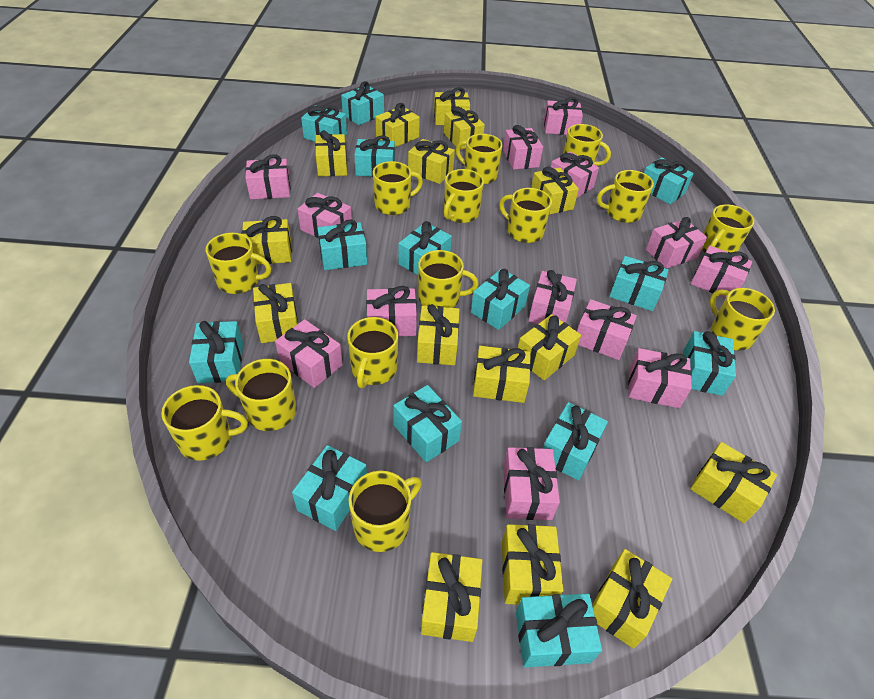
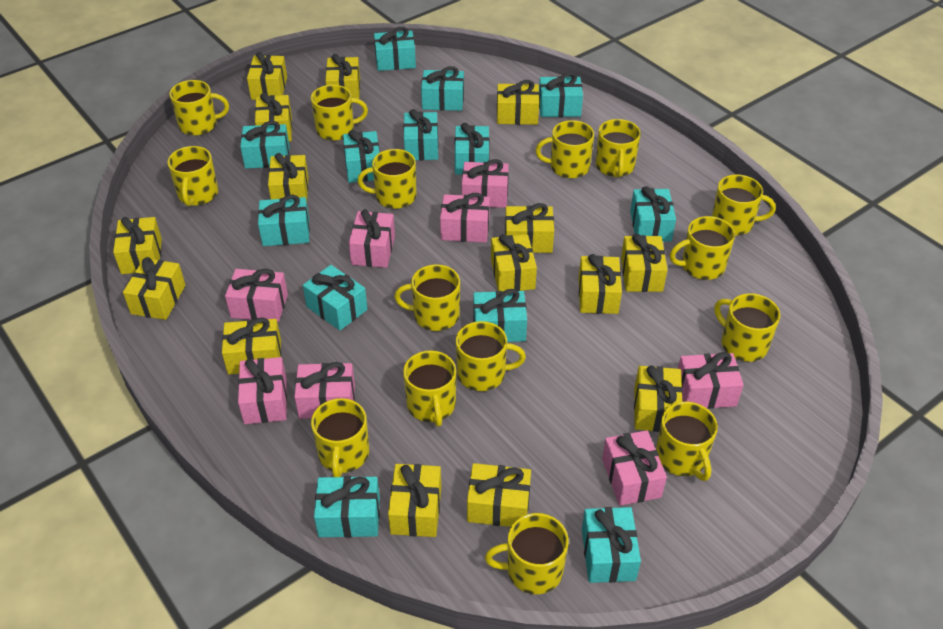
pink gift: [245,155,290,199] [275,319,343,388] [297,193,352,238] [366,286,417,336] [503,125,543,170] [503,447,560,520] [528,270,577,324] [544,97,583,135] [551,152,599,198] [577,299,637,360] [628,348,692,408] [646,217,707,269] [691,245,752,298] = 13 -> [225,269,288,322] [238,357,287,424] [294,362,355,419] [349,209,395,268] [440,193,490,243] [462,159,509,208] [602,430,667,506] [678,352,744,409] = 8
turquoise gift: [189,321,243,383] [292,445,367,531] [301,105,347,142] [317,220,367,270] [341,81,384,125] [355,135,395,177] [393,385,462,462] [399,221,452,275] [471,269,530,330] [516,594,602,667] [543,402,608,481] [609,256,669,311] [644,157,694,204] [683,331,736,396] = 14 -> [240,121,290,168] [258,195,310,246] [303,265,368,331] [314,476,380,538] [343,130,380,183] [374,27,416,71] [403,109,438,160] [421,66,464,111] [455,123,489,175] [473,289,527,342] [539,72,583,117] [582,507,641,583] [630,186,676,241] = 13
yellow mug: [161,385,248,461] [206,233,271,294] [226,359,297,431] [347,317,398,388] [348,471,422,552] [373,161,423,215] [418,250,479,308] [444,169,484,223] [456,134,503,184] [499,188,552,243] [563,124,611,166] [597,170,654,223] [702,205,754,253] [710,288,775,351] = 14 -> [167,146,218,206] [169,80,229,136] [311,85,368,141] [311,398,369,477] [357,149,417,209] [394,264,460,331] [403,350,456,427] [456,321,526,391] [485,513,569,594] [535,120,594,178] [596,119,641,177] [656,402,718,481] [670,216,735,280] [712,174,776,236] [714,293,780,362] = 15

